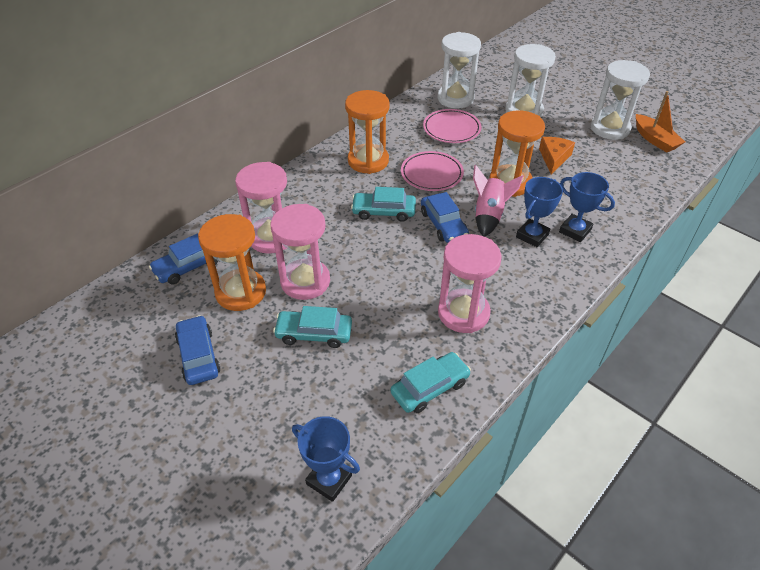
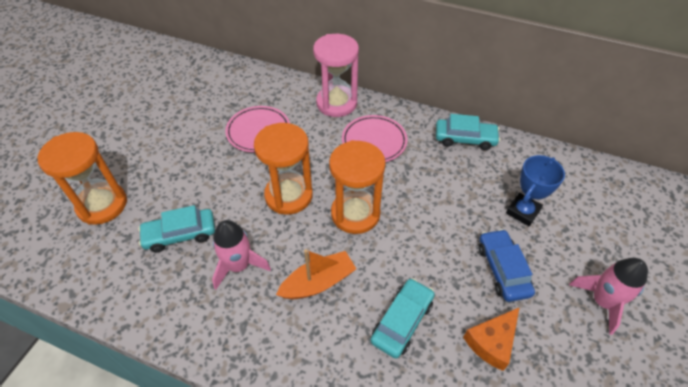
blue car: [149,234,218,284] [175,315,220,385] [421,192,469,243] = 3 -> [479,229,535,302] = 1
blue trophy: [292,416,360,502] [516,177,563,247] [559,172,615,242] = 3 -> [506,155,565,226] = 1
pink hourglass: [235,162,287,254] [271,204,330,300] [438,234,502,333] = 3 -> [313,34,359,117] = 1
pink rocket: [473,165,523,237] = 1 -> [212,220,271,290] [569,258,648,335] = 2
white hourglass: [438,32,481,109] [505,44,556,117] [591,60,650,140] = 3 -> none = 0

